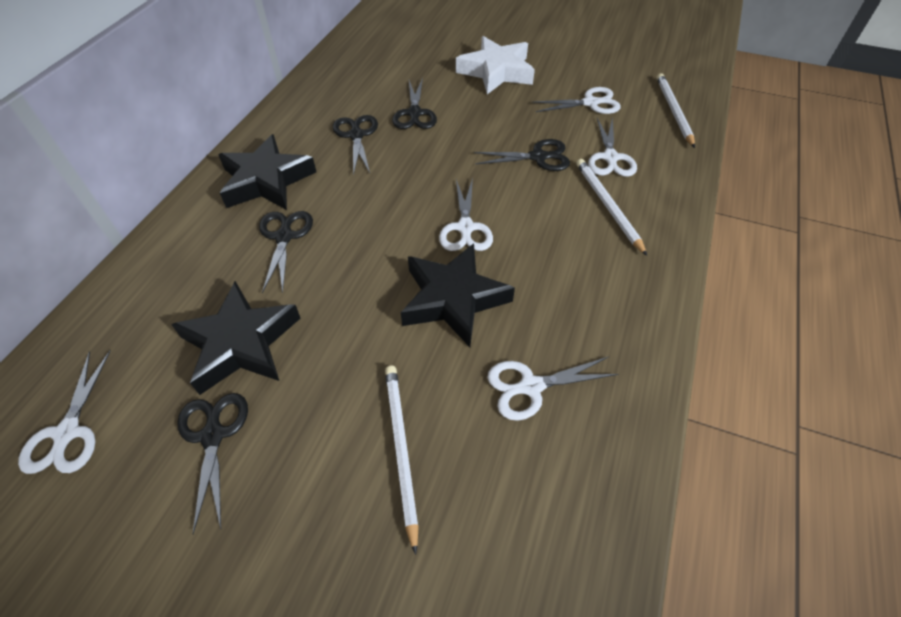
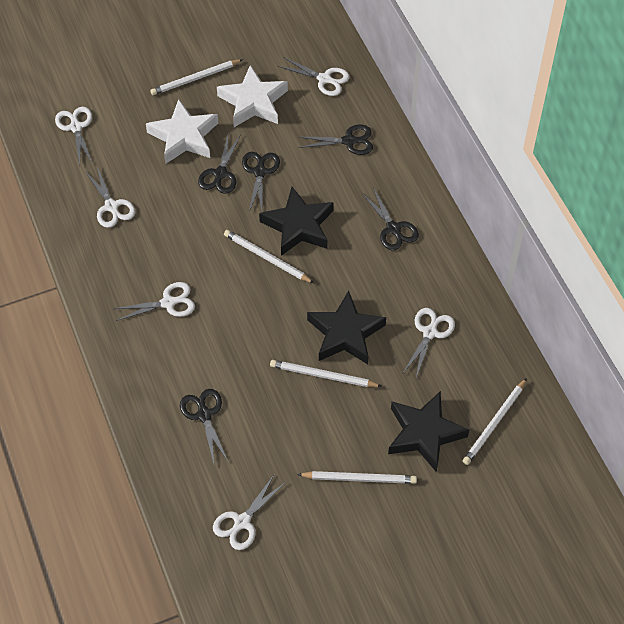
white pencil: [385,366,419,555] [576,159,647,256] [657,73,695,148] = 3 -> [150,59,243,95] [224,230,314,283] [270,360,382,387] [297,471,417,484] [463,378,527,465] = 5
white scissors: [18,350,111,474] [439,178,493,251] [487,357,619,421] [532,87,621,114] [588,117,637,177] = 5 -> [55,107,93,165] [85,167,135,228] [114,282,195,321] [213,474,286,550] [278,57,350,96] [403,308,455,378] = 6
white star: [456,36,535,94] = 1 -> [146,99,218,164] [217,65,288,127] = 2

